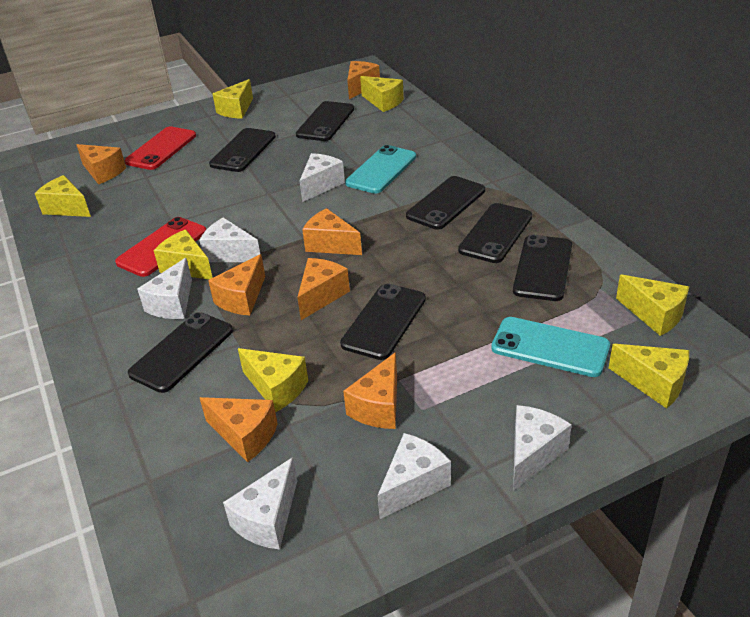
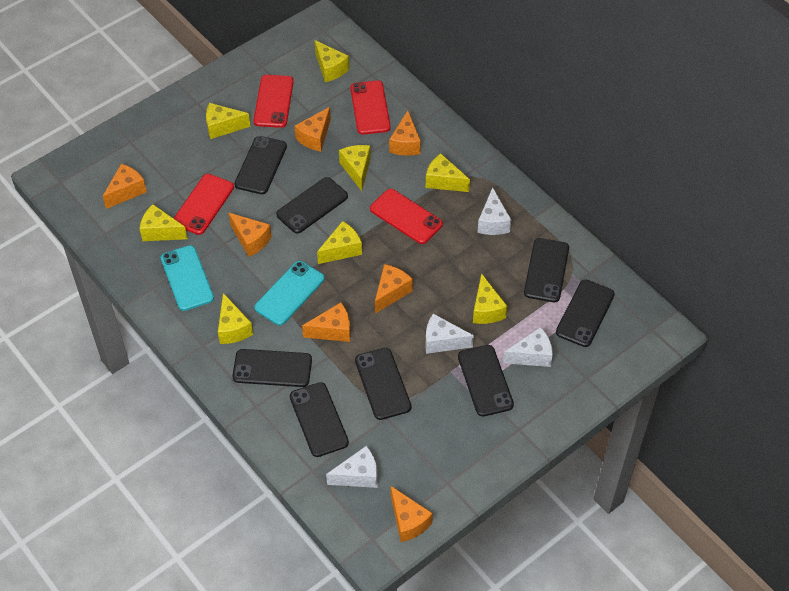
black phone: [128,312,233,393] [209,128,276,172] [296,101,354,141] [340,283,426,360] [406,176,485,230] [458,203,532,263] [513,235,572,301] = 7 -> [232,349,312,387] [234,136,287,194] [276,177,348,233] [290,382,349,457] [355,348,411,420] [458,345,514,417] [524,238,569,302] [556,279,615,347] = 8
red phone: [115,217,206,277] [125,126,196,170] = 2 -> [173,174,234,235] [254,75,294,128] [350,81,391,135] [370,189,443,244] = 4
white cheese: [137,258,192,319] [199,217,260,262] [223,457,297,550] [300,153,345,202] [377,433,451,519] [513,405,572,491] = 6 -> [326,446,378,488] [425,314,474,354] [477,187,511,235] [503,327,553,367] = 4
yellow cheese: [35,175,91,217] [153,229,213,279] [213,79,253,119] [238,348,308,413] [360,76,404,112] [609,344,689,409] [616,275,689,336] = 7 -> [139,204,188,241] [206,103,250,139] [218,293,253,344] [315,40,349,82] [317,221,362,264] [339,145,371,191] [426,153,470,192] [473,273,507,324] = 8

